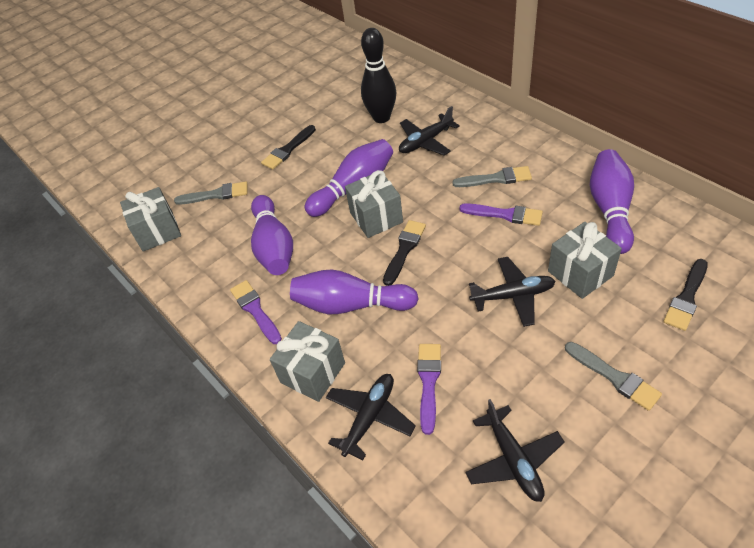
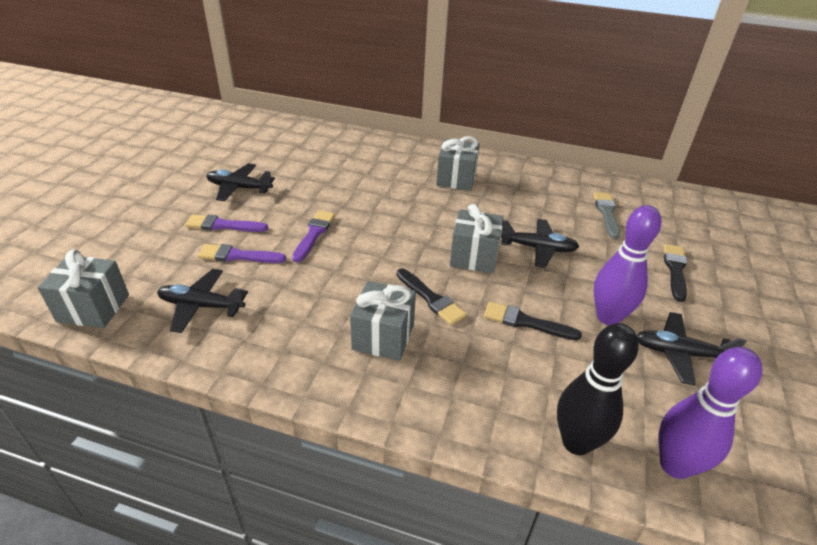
grey brush: [174,181,247,205] [452,166,532,187] [565,342,662,411] = 3 -> [593,192,620,239] = 1
purple bowling pin: [251,195,293,275] [290,269,419,314] [305,139,393,217] [590,149,634,254] = 4 -> [594,205,661,325] [659,347,762,479] = 2

